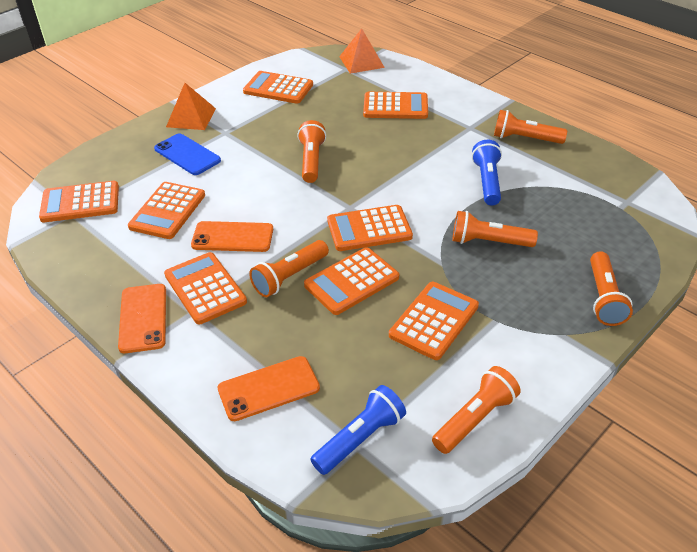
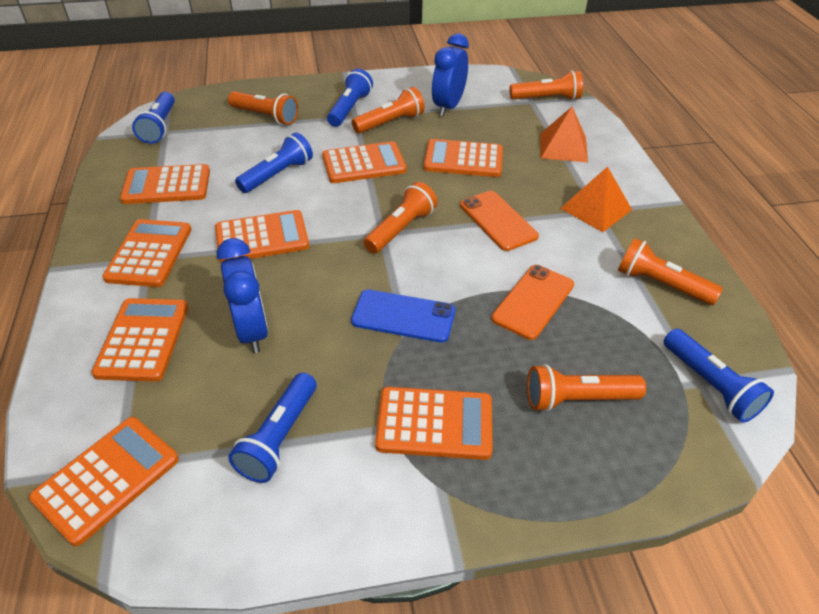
blue clock: none = 0 -> [217,238,268,353] [432,33,469,116] = 2
blue flashlight: [310,385,406,475] [472,140,502,206] = 2 -> [132,92,175,144] [228,373,317,483] [235,132,313,193] [327,69,373,127] [664,329,774,423] = 5
orange phone: [118,284,166,353] [191,221,273,252] [218,356,320,421] = 3 -> [460,191,539,251] [491,265,574,340] = 2

